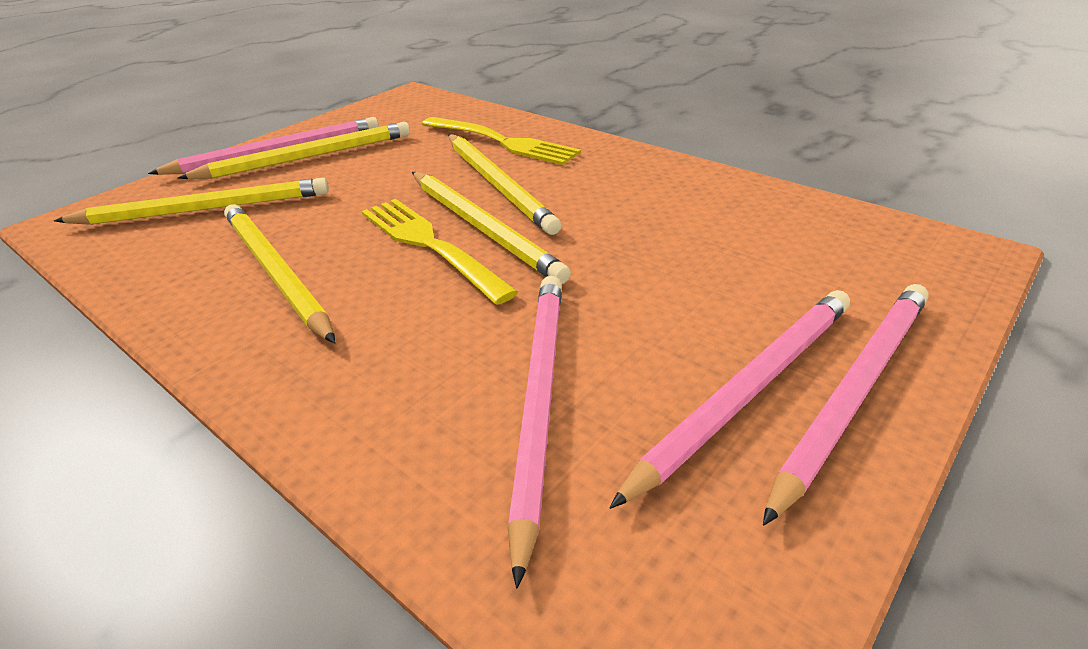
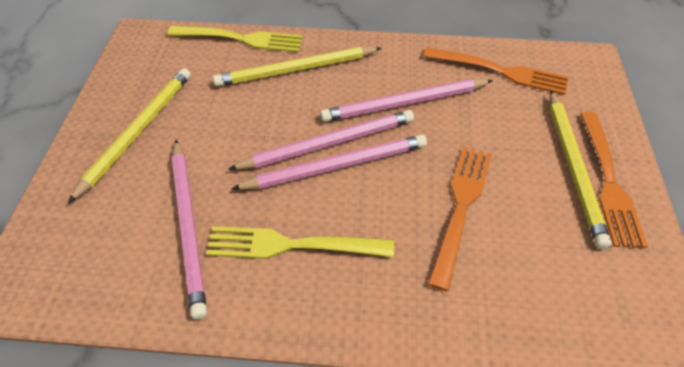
orange fork: none = 0 -> [423,47,568,95] [428,146,492,291] [580,111,648,248] = 3
yellow pencil: [54,178,329,225] [178,122,410,179] [224,204,335,343] [412,172,571,284] [448,134,561,235] = 5 -> [68,68,191,203] [213,47,382,87] [550,90,612,249] = 3

